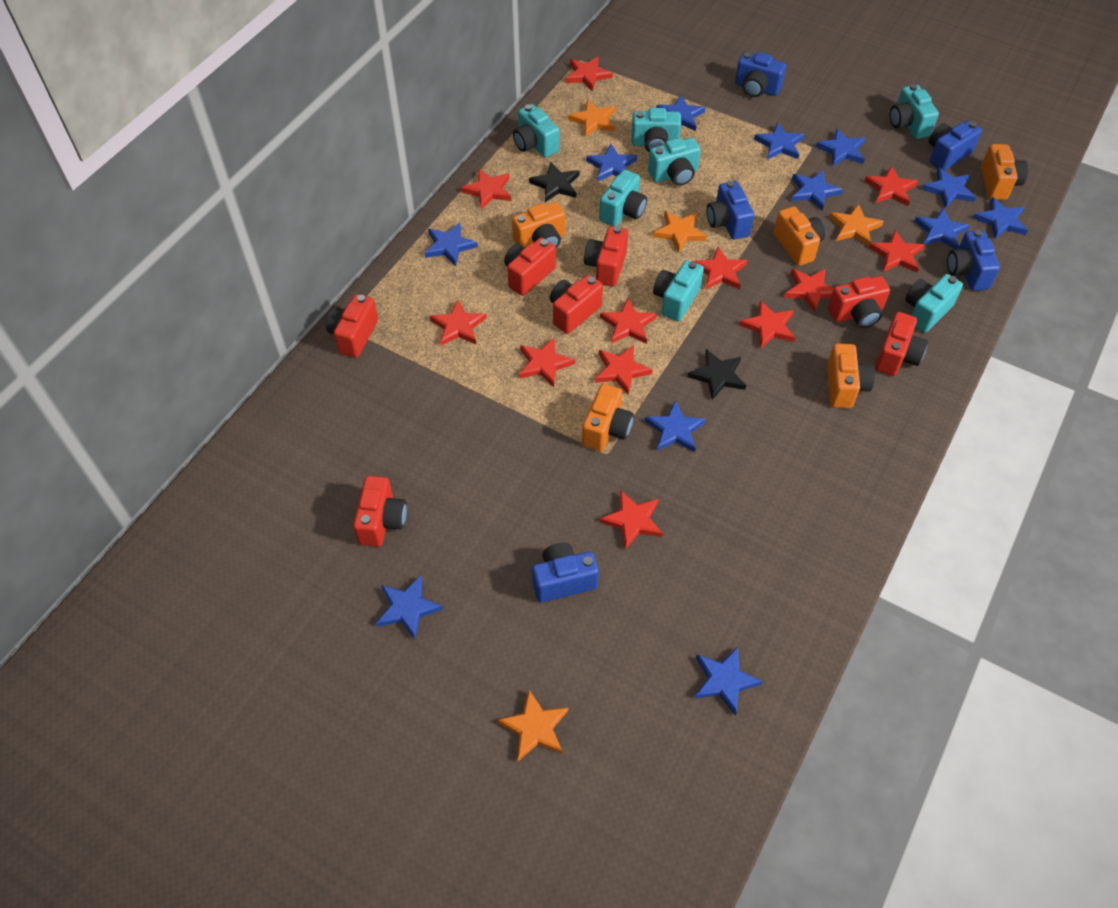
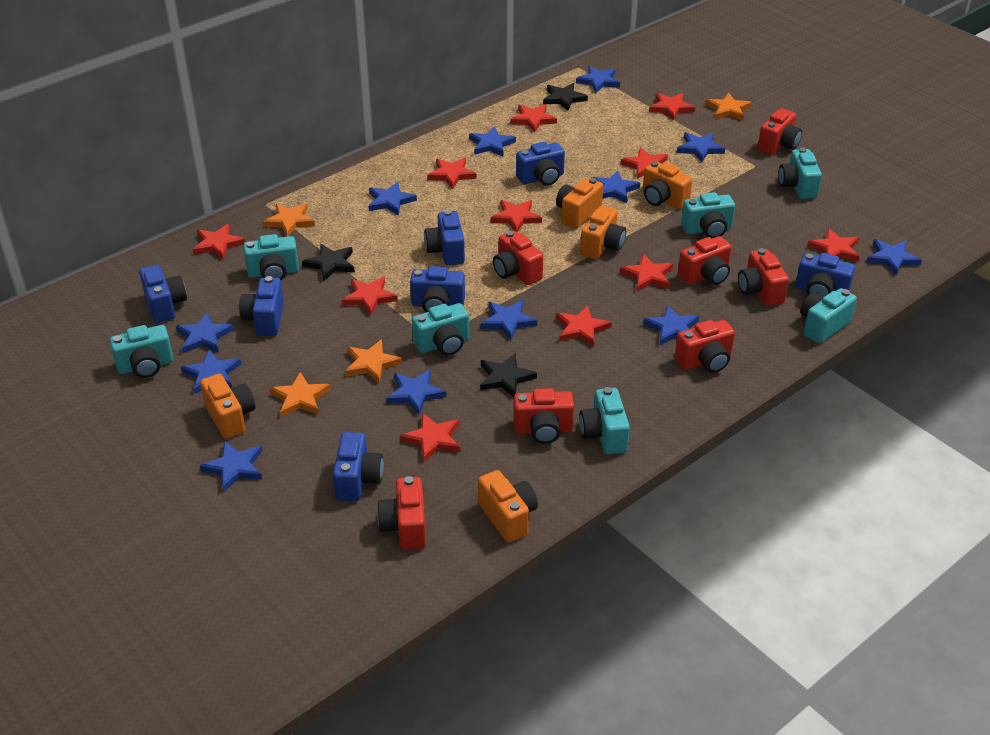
black star: [529,162,579,202] [688,349,746,400] = 2 -> [302,244,355,281] [480,353,537,397] [543,83,588,111] = 3
blue camera: [532,543,599,603] [707,181,754,240] [735,52,786,97] [929,120,982,171] [947,230,1000,291] = 5 -> [139,265,187,323] [239,276,284,336] [333,432,384,501] [410,266,465,312] [424,210,465,265] [516,142,565,186] [796,253,855,297] = 7
red star: [430,300,487,346] [461,169,511,210] [519,337,575,387] [566,56,613,92] [595,345,653,394] [600,298,657,344] [600,490,663,550] [694,247,747,290] [739,301,795,348] [784,268,834,313] [865,166,918,206] [869,230,925,273] = 12 -> [192,224,245,260] [342,277,398,316] [400,413,460,462] [427,158,477,190] [491,200,542,232] [511,104,557,133] [556,305,612,347] [620,254,673,292] [621,147,668,179] [649,93,695,121] [807,228,860,262] = 11

